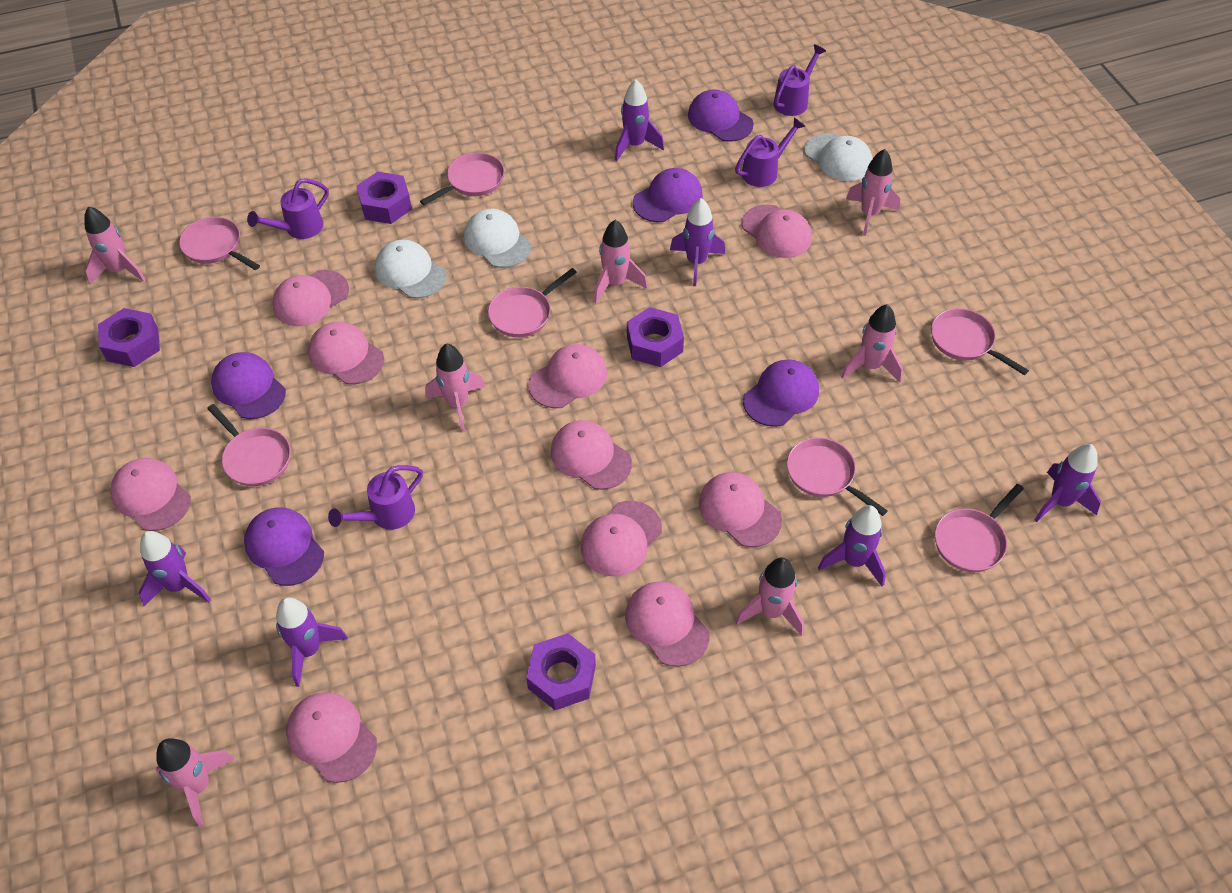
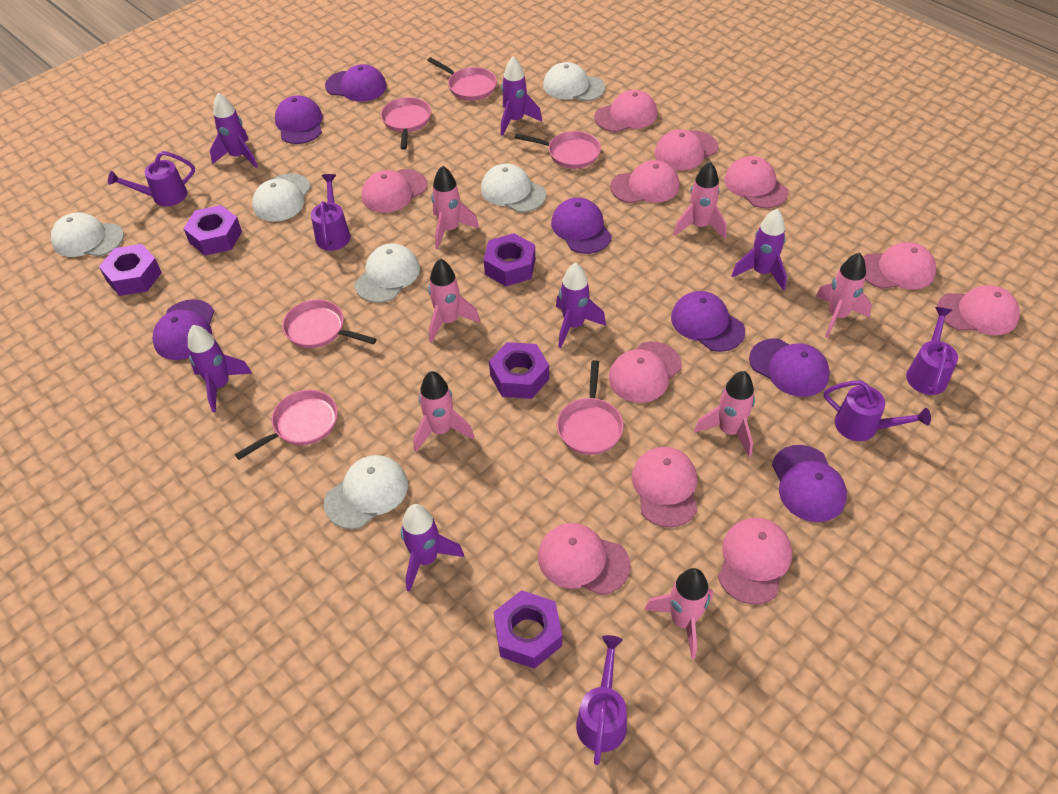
pink cap: [110,458,191,531] [272,270,349,326] [286,692,377,783] [308,322,384,385] [528,344,607,408] [551,420,632,490] [581,501,662,576] [625,581,710,667] [699,472,782,547] [742,205,812,258] = 10 -> [362,169,427,213] [538,523,630,595] [594,90,657,132] [609,342,682,403] [610,160,680,203] [632,447,697,528] [655,130,718,170] [718,518,792,604] [725,156,789,208] [863,242,936,290] [937,285,1020,335] = 11
pink pan: [179,217,260,270] [207,404,291,486] [420,153,505,205] [488,268,577,337] [787,437,888,516] [931,308,1029,375] [935,484,1024,572] = 7 -> [235,390,338,460] [282,300,376,348] [381,97,431,150] [427,57,497,101] [515,131,601,169] [557,360,624,455] = 6
purple cap: [211,352,286,419] [244,507,324,586] [633,168,703,222] [688,89,754,142] [743,360,819,427] = 5 -> [152,299,214,360] [275,95,323,144] [325,64,387,102] [551,198,612,254] [671,291,745,352] [749,338,830,397] [772,445,847,522] = 7
purple nut: [98,308,160,367] [357,171,412,224] [526,633,596,710] [627,307,684,367] = 4 -> [99,244,162,296] [183,205,242,256] [484,233,535,287] [489,342,549,399] [494,590,562,669] = 5
purple watering can: [247,179,329,239] [328,465,423,530] [735,117,805,187] [774,44,826,116] = 4 -> [108,151,195,206] [311,174,351,251] [576,635,627,765] [824,381,931,441] [906,307,958,395] = 5
white cap: [375,239,446,299] [464,209,531,268] [804,133,873,181] = 3 -> [51,212,124,257] [252,173,311,222] [324,455,408,529] [355,243,420,303] [481,164,546,212] [543,62,605,101] = 6

